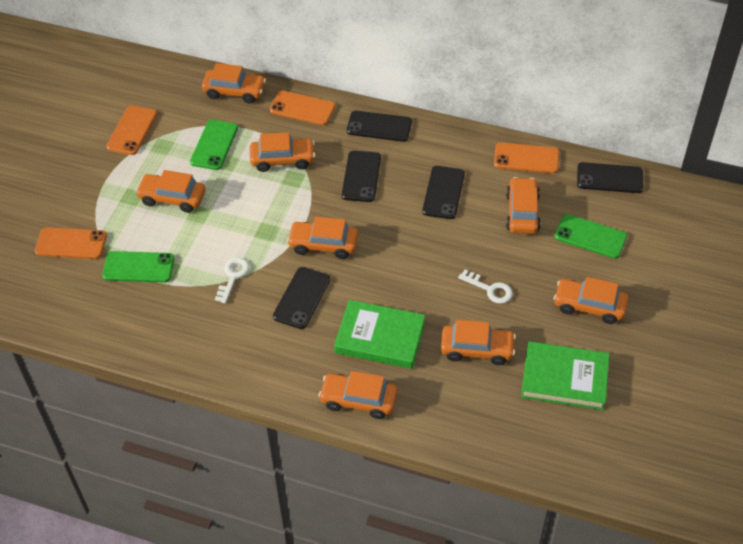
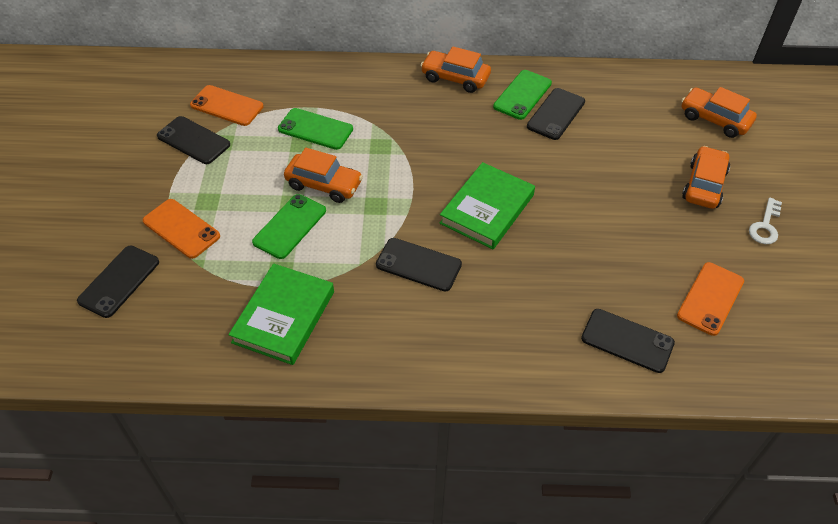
orange car: [135,170,206,213] [202,63,266,103] [250,132,315,172] [287,217,358,259] [319,371,397,419] [441,320,516,365] [506,177,541,234] [554,277,629,324] = 8 -> [284,148,363,203] [420,47,491,93] [681,87,757,138] [682,146,730,209] = 4
orange phone: [35,227,107,259] [106,105,157,155] [270,91,336,125] [494,143,559,173] = 4 -> [143,199,220,259] [190,85,264,126] [677,262,744,336] = 3
white key: [215,257,249,303] [458,270,513,304] = 2 -> [749,197,782,244] = 1

